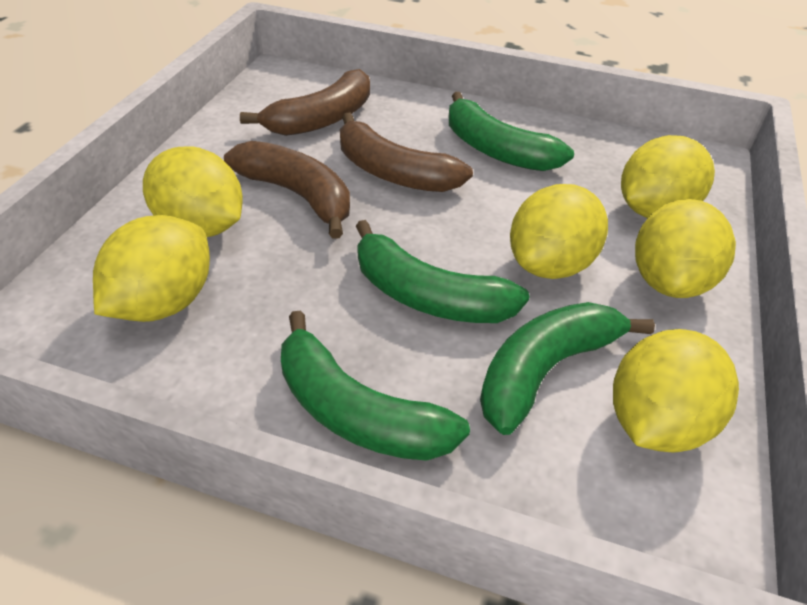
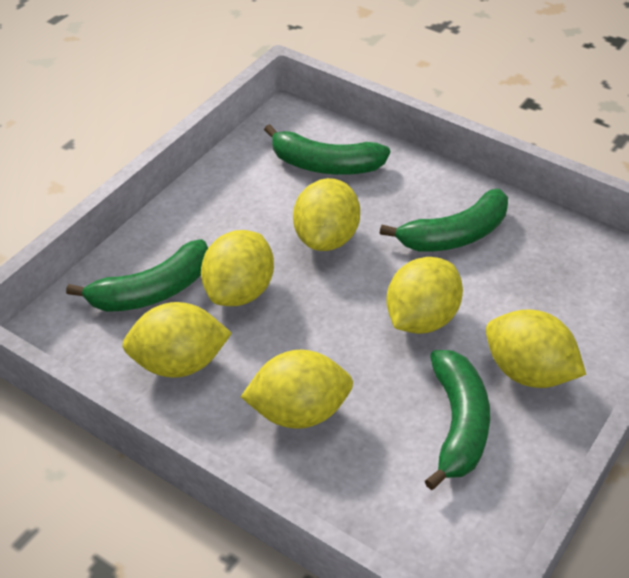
brown banana: [224,141,350,239] [240,69,370,136] [340,113,473,192] = 3 -> none = 0

